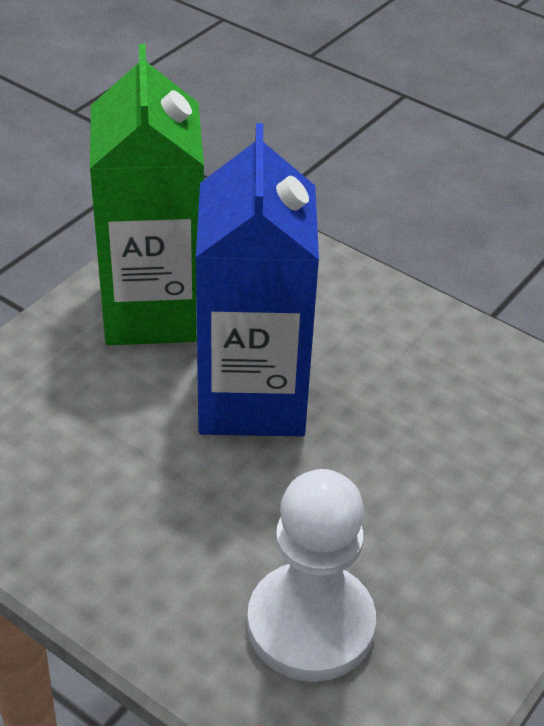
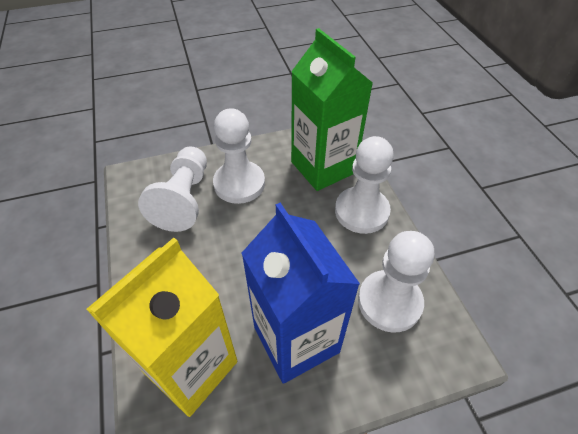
white pawn: [247,469,376,682] = 1 -> [138,147,207,232] [213,108,265,204] [335,136,394,234] [358,231,434,333] = 4
yellow carton: none = 0 -> [86,238,238,417] = 1

